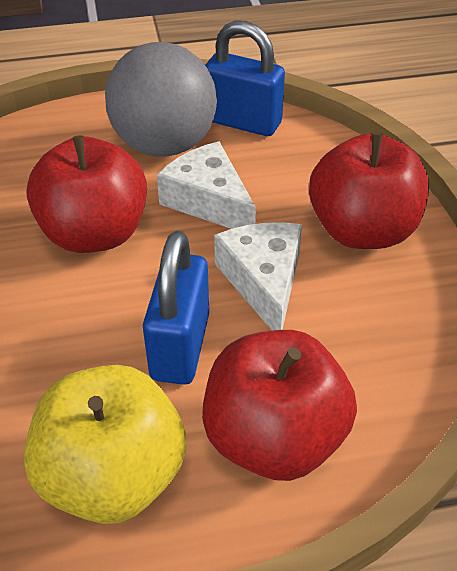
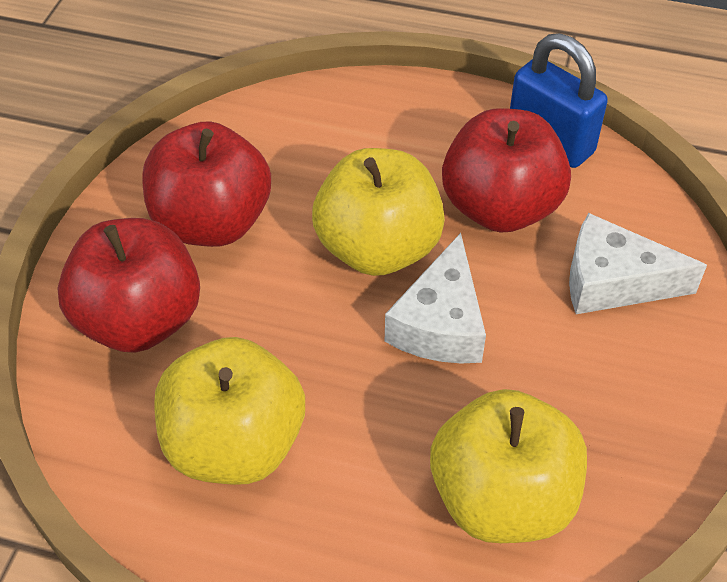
blue padlock: [143,230,209,385] [205,21,285,136] = 2 -> [510,33,608,168] = 1
grey ball: [105,42,217,157] = 1 -> none = 0
yellow apple: [24,365,187,524] = 1 -> [154,337,305,485] [312,148,445,276] [430,389,587,543] = 3

